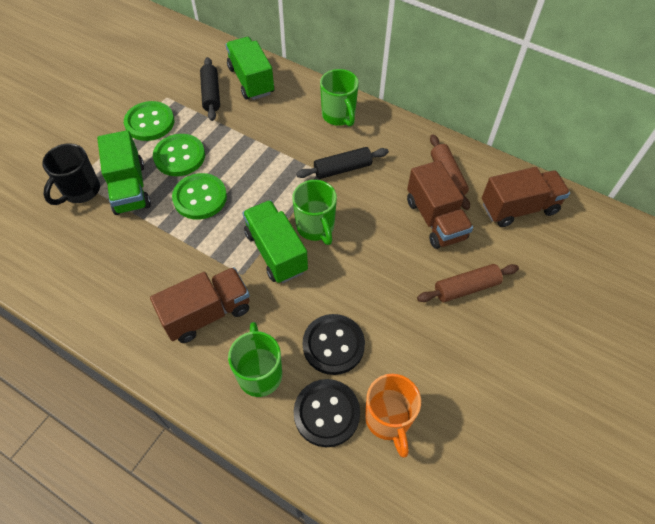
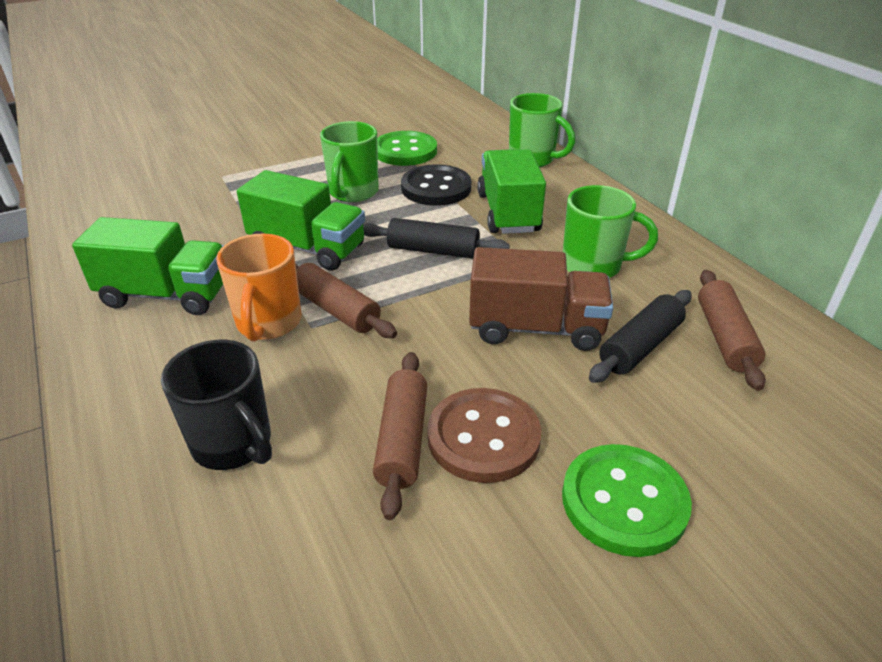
black button: [294,379,360,447] [302,314,365,375] = 2 -> [401,164,472,206] = 1
brown button: none = 0 -> [428,388,541,483] = 1
brown rolling pin: [417,264,519,302] [430,134,470,210] = 2 -> [296,263,397,338] [373,352,427,520] [698,270,766,391] = 3
brown truck: [150,267,250,343] [407,160,473,249] [482,167,570,227] = 3 -> [469,247,613,351] = 1
green button: [124,101,174,141] [153,134,205,176] [172,173,227,220] = 3 -> [377,131,437,166] [562,444,692,557] = 2

